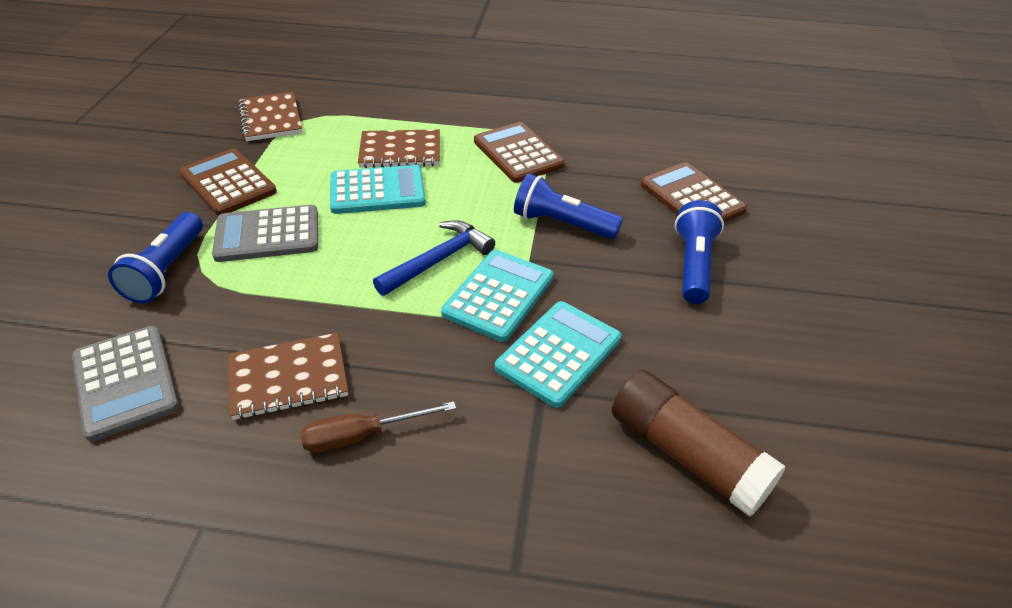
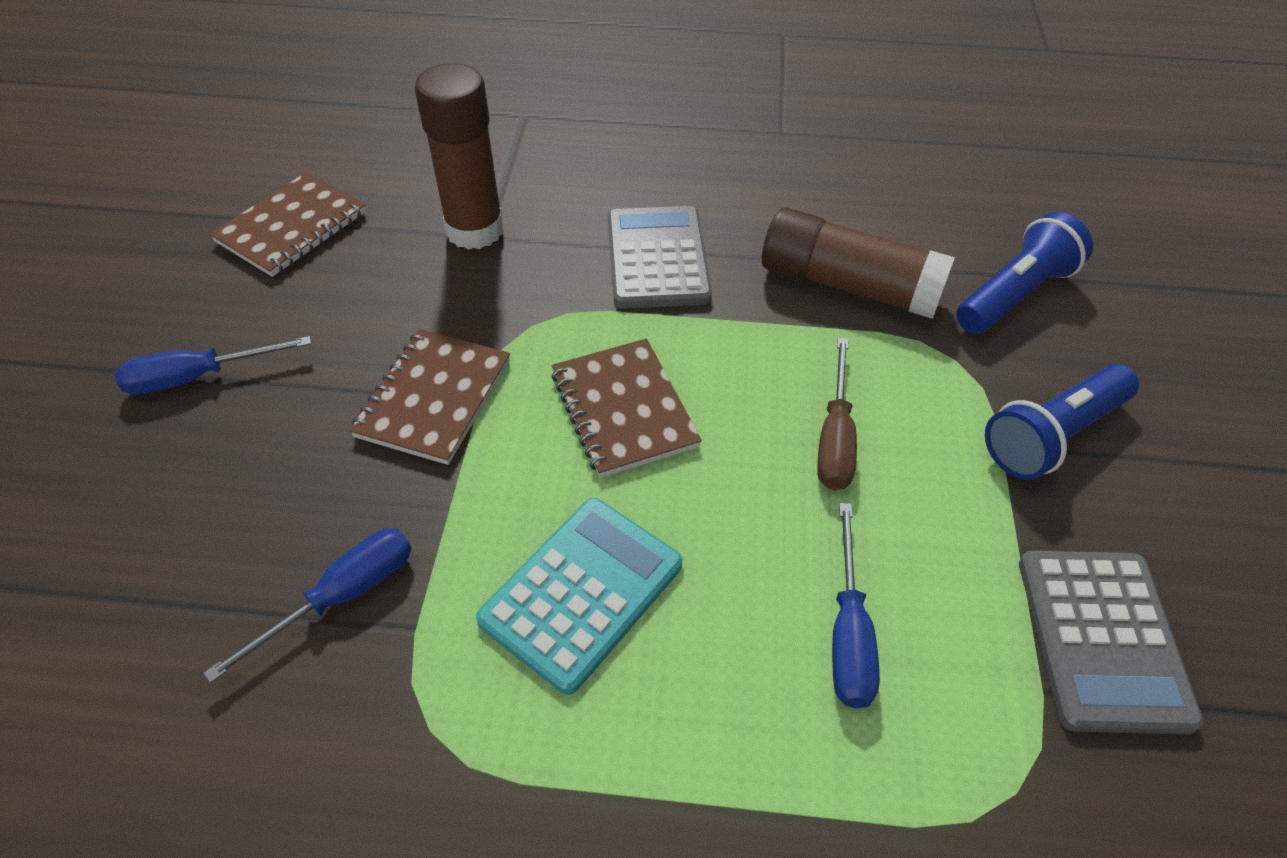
blue flashlight: [108,212,203,303] [514,173,623,239] [675,200,724,304] = 3 -> [956,212,1093,334] [985,364,1139,480] = 2
blue hammer: [373,220,495,296] = 1 -> none = 0
blue screwdriver: none = 0 -> [115,336,311,395] [203,528,412,683] [832,503,880,708] = 3
brown calculator: [180,149,277,216] [474,122,565,183] [641,162,747,223] = 3 -> none = 0
brown glue stick: [612,370,786,517] = 1 -> [414,63,504,250] [762,208,955,319] = 2
turquoise calculator: [330,165,426,214] [441,250,554,342] [495,301,621,408] = 3 -> [476,498,682,695] = 1

